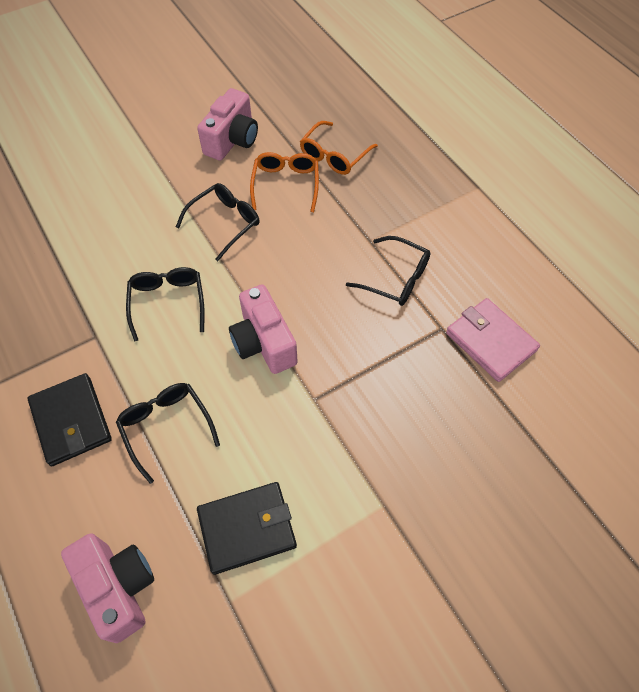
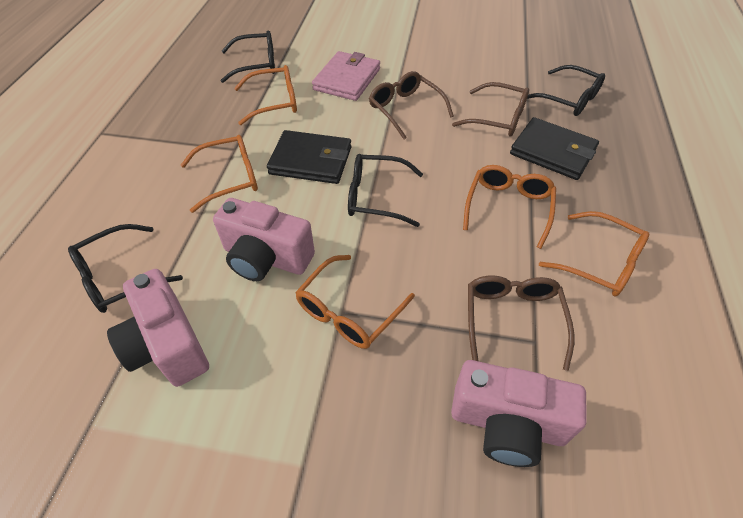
brown glasses: none = 0 -> [369,71,454,139] [452,82,529,137] [468,275,575,371] = 3
orange glasses: [250,152,319,212] [300,121,378,175] = 2 -> [181,135,258,213] [234,65,297,125] [295,255,415,349] [463,165,556,249] [539,211,649,297] = 5

